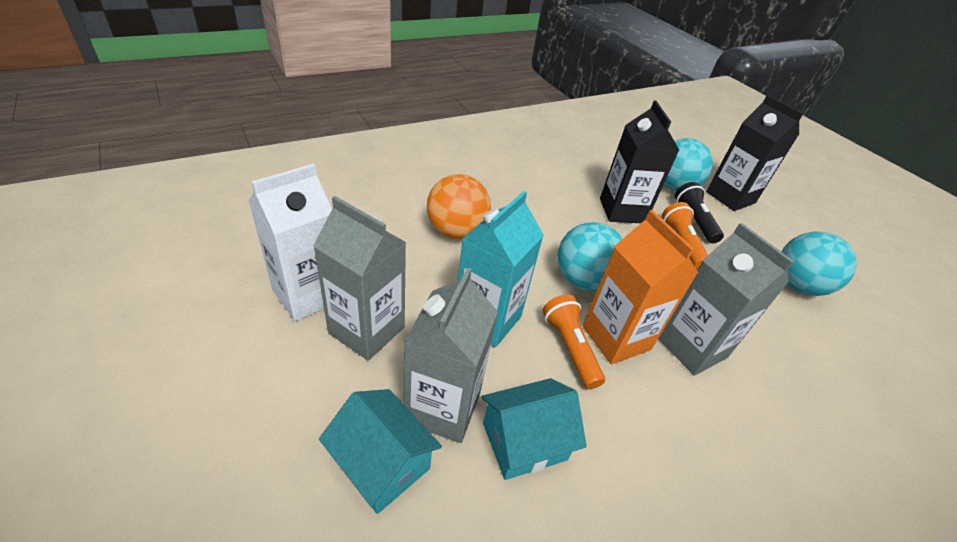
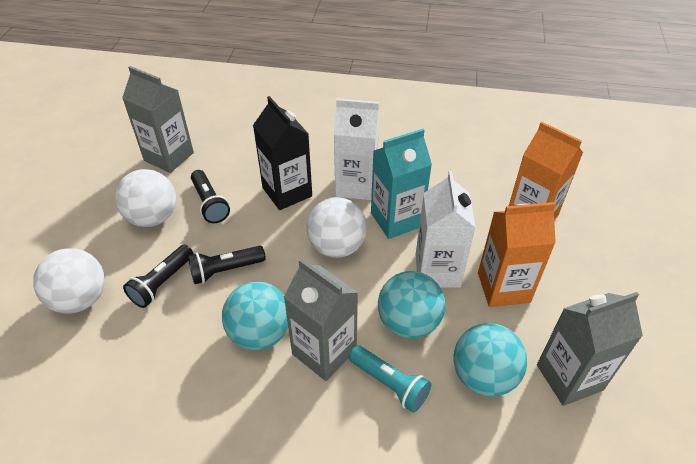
black carton: [600,100,679,223] [706,95,804,211] = 2 -> [253,96,312,210] = 1
black flashlight: [675,182,724,243] = 1 -> [123,245,193,308] [188,246,266,284] [191,170,230,223] = 3
orange ball: [427,174,491,239] = 1 -> none = 0
orange carton: [582,210,698,364] = 1 -> [478,202,556,307] [509,122,583,220] = 2
orange flashlight: [543,295,605,389] [662,202,708,269] = 2 -> none = 0
turquoise flashlight: none = 0 -> [349,345,431,413] = 1
turquoise house: [319,389,442,514] [481,378,587,480] = 2 -> none = 0
white ball: none = 0 -> [33,248,105,314] [115,169,176,227] [307,197,367,258] = 3
white carton: [248,164,332,322] = 1 -> [334,99,380,200] [416,171,476,288] = 2

